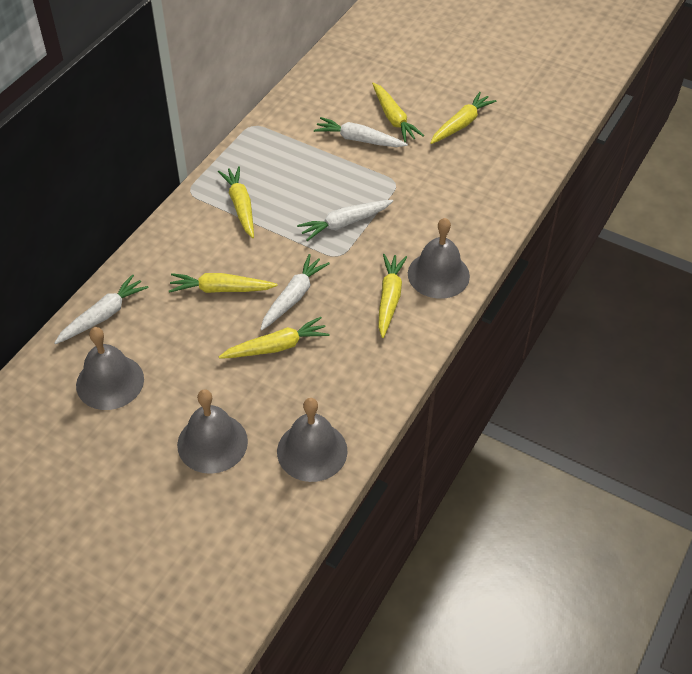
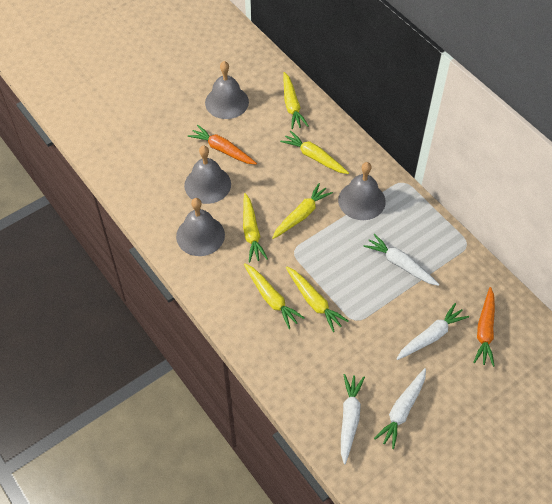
orange carrot: none = 0 -> [188,125,257,164] [473,287,495,367] = 2

